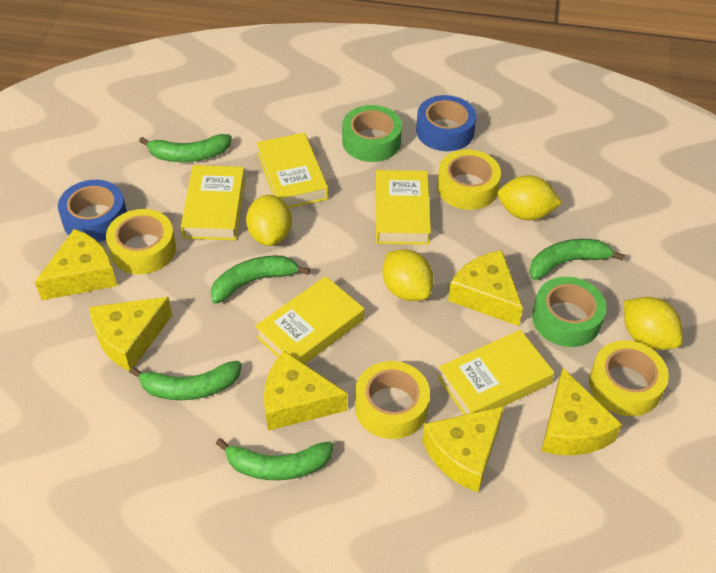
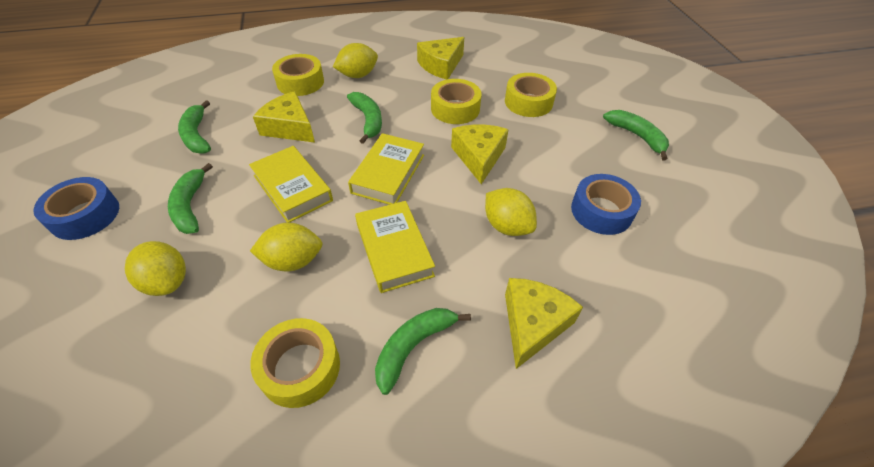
green tape: [342,105,402,162] [532,277,606,347] = 2 -> none = 0
yellow book: [181,165,245,240] [255,276,364,364] [257,133,328,208] [376,170,431,245] [437,330,554,415] = 5 -> [249,146,333,223] [348,133,424,205] [355,201,435,293] = 3
yellow cheese: [35,229,117,300] [90,297,172,371] [264,351,347,431] [422,406,504,493] [448,250,523,326] [541,368,622,455] = 6 -> [253,91,315,143] [417,37,464,79] [451,124,509,184] [505,278,583,369] = 4

